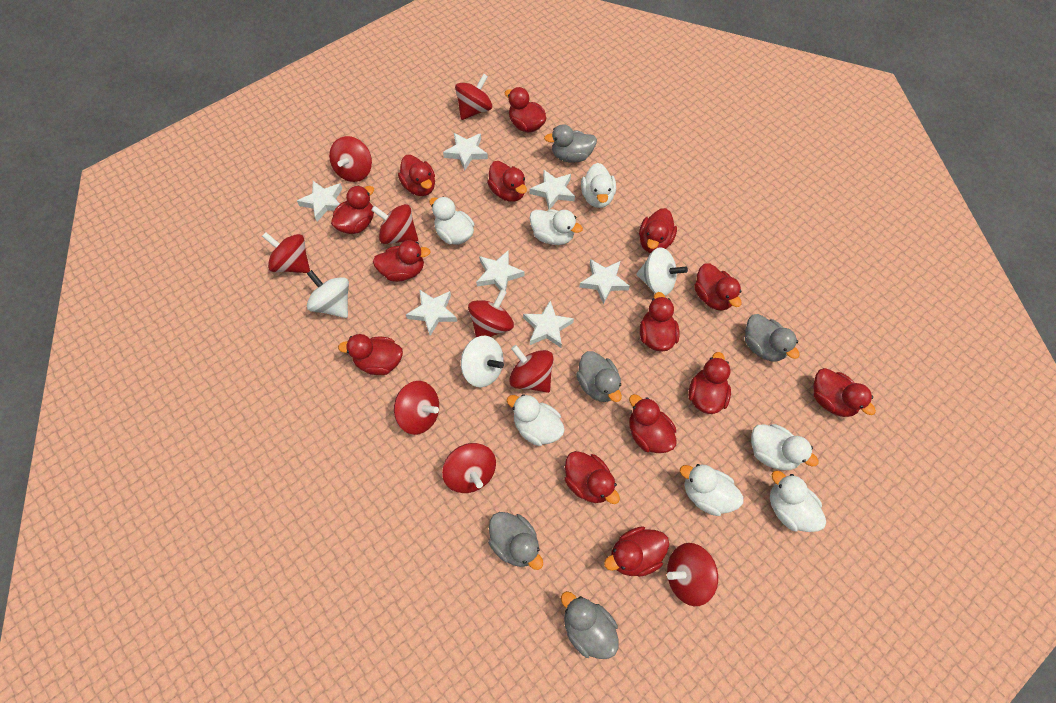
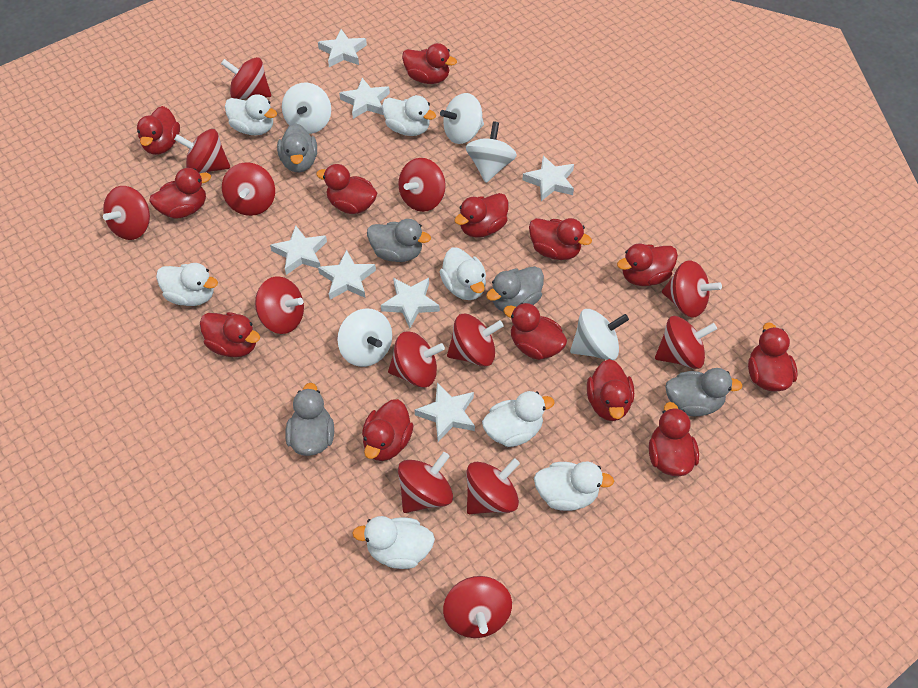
red duck: [331,185,374,234] [338,334,403,375] [372,240,431,282] [398,155,435,196] [487,161,527,202] [504,87,546,133] [564,451,620,504] [604,526,669,577] [629,394,676,453] [639,208,677,253] [640,292,680,351] [688,352,731,414] [694,263,742,311] [813,368,876,417] = 14 -> [137,106,180,155] [149,168,211,218] [200,312,260,357] [316,164,377,214] [362,399,413,461] [402,43,457,84] [454,193,508,238] [504,303,567,360] [529,218,592,260] [587,359,634,421] [617,244,678,286] [649,402,699,476] [748,322,797,392] = 13
red spinning top: [262,232,310,273] [329,136,372,182] [371,204,418,244] [394,381,439,435] [442,443,496,493] [455,73,492,120] [468,289,514,337] [509,345,554,393] [667,543,718,606] = 9 -> [103,186,150,240] [174,129,230,174] [221,57,271,99] [222,162,275,216] [255,276,304,334] [388,331,445,387] [398,158,446,212] [398,452,453,513] [443,576,512,638] [447,314,504,366] [467,458,520,514] [655,316,717,369] [662,260,722,318] = 13
white spinning top: [307,270,349,318] [461,336,504,387] [636,247,688,296] = 3 -> [282,82,331,134] [337,309,392,367] [440,93,484,144] [466,121,517,183] [570,309,629,360] = 5

